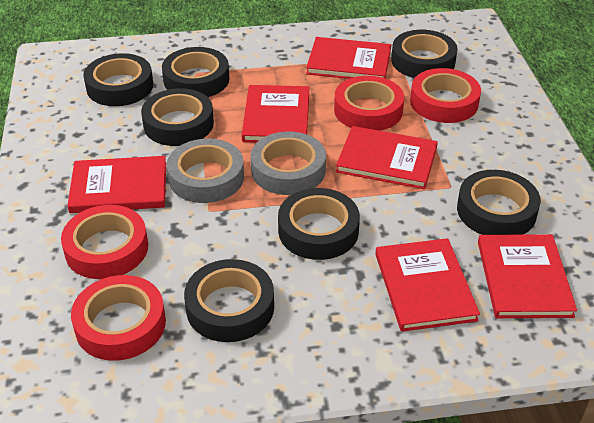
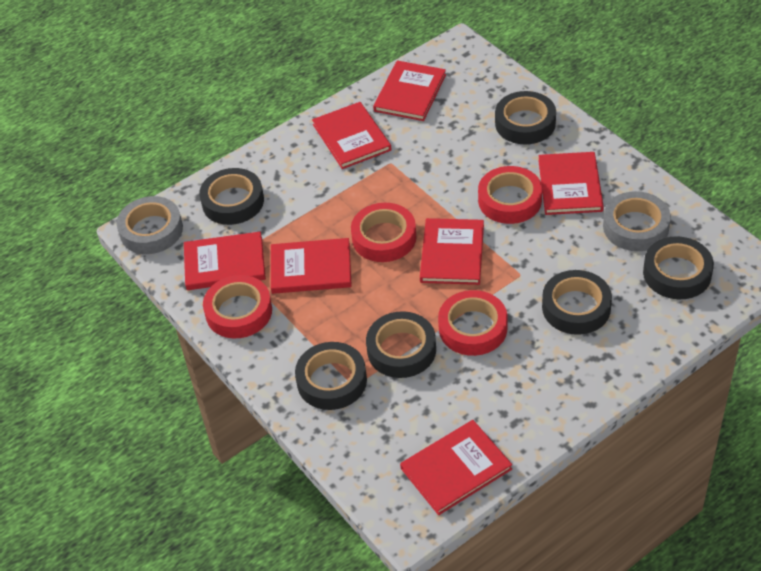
black tape: [83,53,153,106] [141,88,214,146] [162,47,229,97] [184,259,274,342] [278,188,360,260] [391,30,458,78] [457,170,541,235] = 7 -> [199,168,264,225] [295,342,367,410] [366,311,436,378] [495,91,556,145] [542,270,612,335] [643,236,714,299] = 6
red book: [67,156,166,213] [242,85,309,143] [306,37,391,79] [336,126,438,189] [375,238,480,332] [478,234,577,318] = 6 -> [184,232,266,290] [271,238,352,294] [312,102,391,169] [373,61,446,121] [400,420,512,515] [420,218,484,285] [538,152,604,215] = 7

